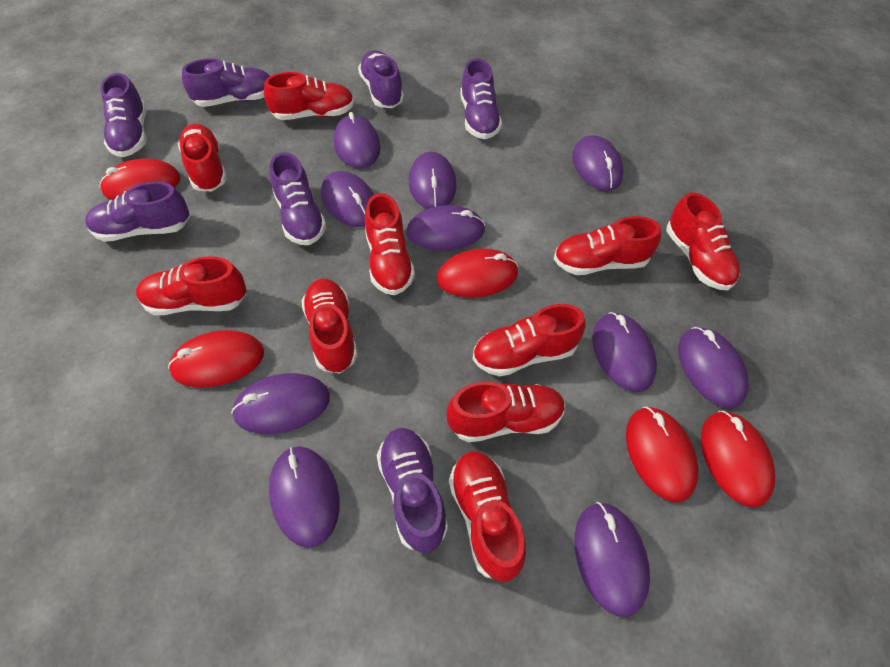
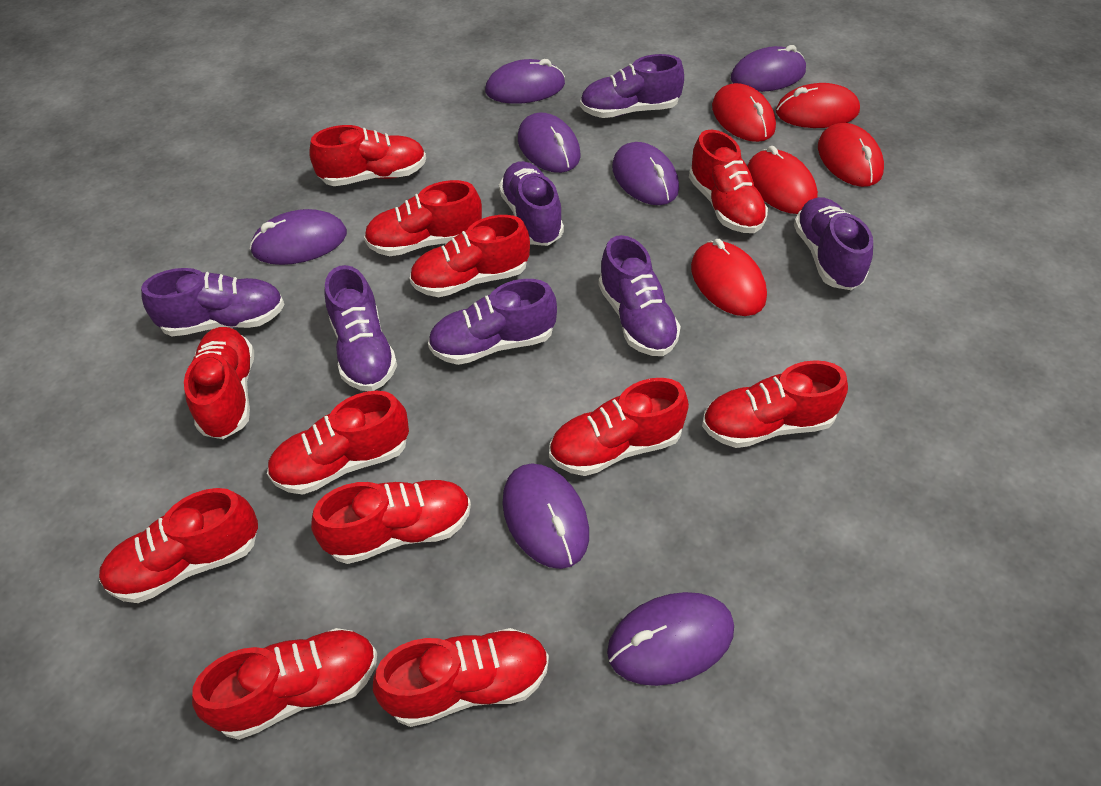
purple mouse: [231,373,330,434] [269,446,339,548] [321,171,374,227] [334,112,381,169] [406,205,485,250] [409,152,456,209] [572,135,623,191] [575,502,650,617] [592,312,657,392] [678,327,749,408] = 10 -> [250,209,347,265] [485,59,565,104] [502,464,589,569] [518,113,581,173] [607,592,734,686] [612,142,679,205] [731,45,806,92] = 7
red shoe: [136,256,246,315] [178,124,227,191] [264,72,354,120] [301,279,358,373] [365,193,415,295] [447,381,565,442] [449,451,526,582] [472,304,586,377] [554,216,661,275] [666,192,740,290] = 10 -> [99,488,258,603] [184,327,254,439] [192,628,377,740] [267,391,409,495] [309,125,426,186] [311,480,471,564] [364,180,482,256] [373,628,549,727] [410,215,530,297] [549,378,689,476] [689,129,768,233] [702,360,848,448] = 12

